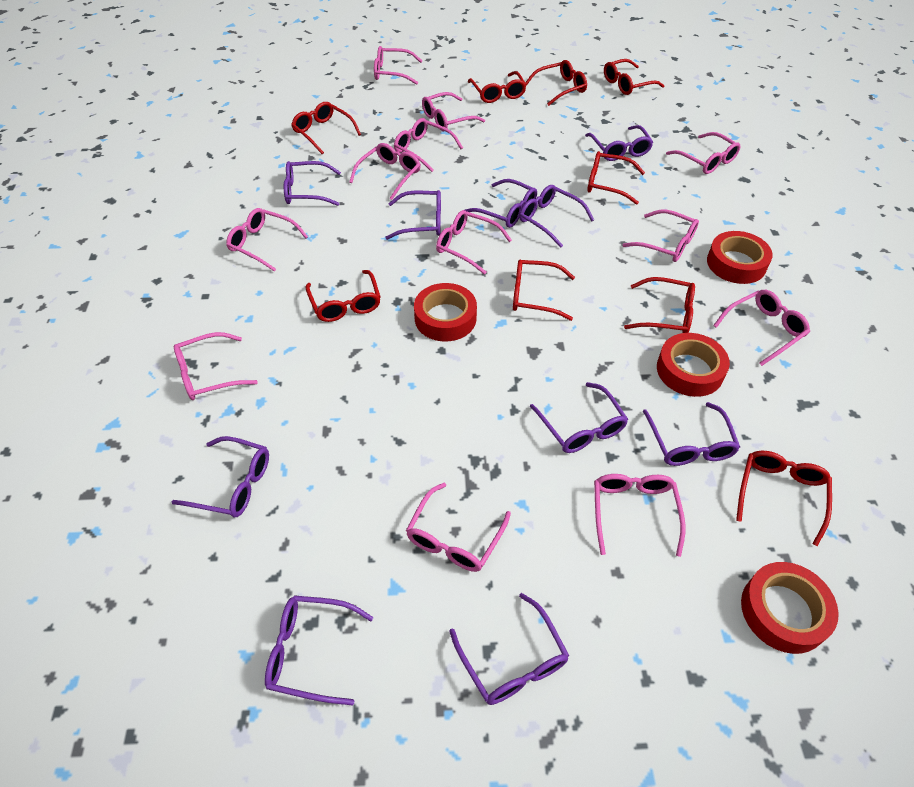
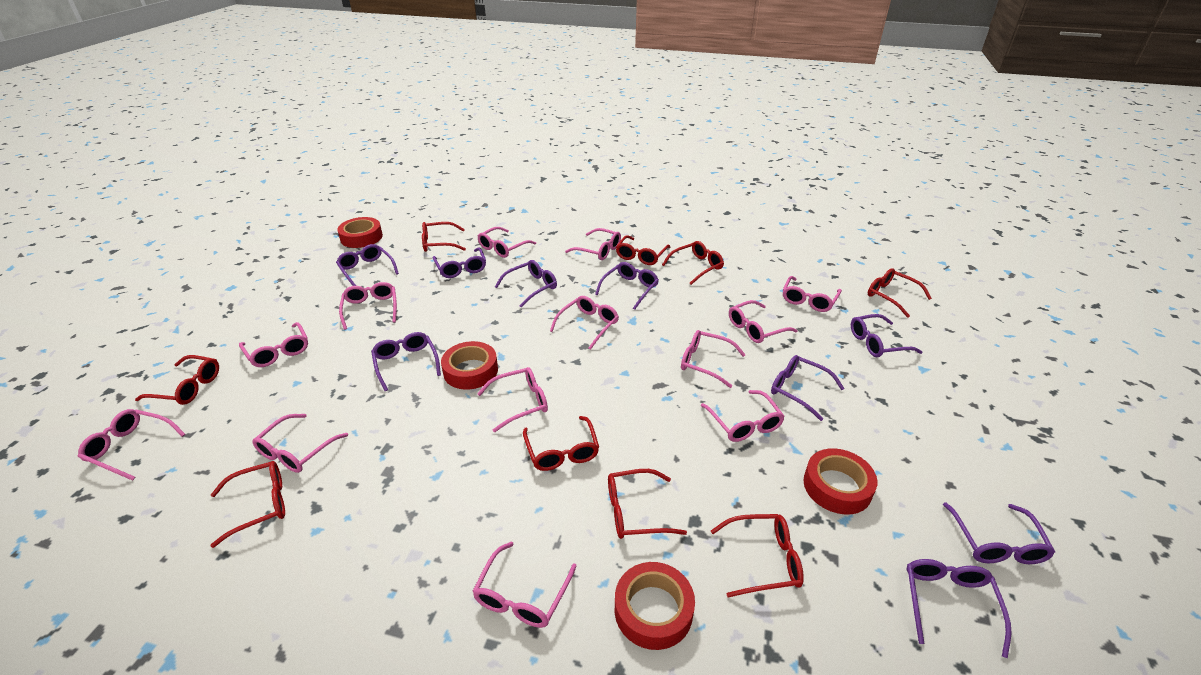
pink glasses: [174,332,258,400] [226,208,308,272] [350,143,421,200] [374,46,422,85] [394,118,463,172] [406,483,511,572] [422,92,485,131] [436,210,512,275] [594,474,686,557] [623,209,699,262] [666,132,741,174] [713,290,810,366] = 12 -> [78,409,185,481] [239,322,308,367] [252,414,348,473] [339,282,397,330] [472,542,577,628] [477,367,548,432] [478,227,536,258] [550,296,619,350] [565,228,621,260] [681,330,746,388] [701,390,785,442] [729,300,797,343] [783,276,842,312] = 13
purple glasses: [172,436,269,517] [265,595,374,706] [284,161,341,206] [385,190,441,240] [449,593,569,705] [465,179,537,228] [519,185,594,248] [530,382,628,453] [585,125,653,161] [643,402,740,466] = 10 -> [336,244,399,286] [371,332,441,391] [433,247,486,278] [495,260,557,308] [595,262,659,310] [771,355,845,421] [851,314,922,357] [906,559,1012,658] [943,502,1055,564] = 9

